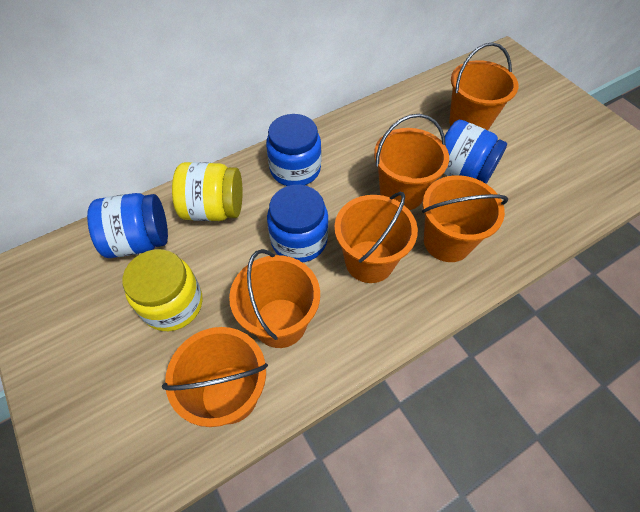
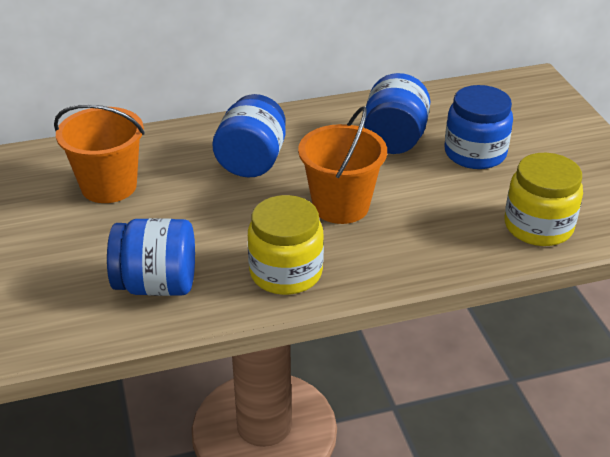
orange bucket: [162,327,268,427] [229,249,320,348] [334,192,418,283] [374,114,449,210] [422,175,508,262] [449,43,518,130] = 6 -> [54,104,145,203] [298,106,387,224] = 2

